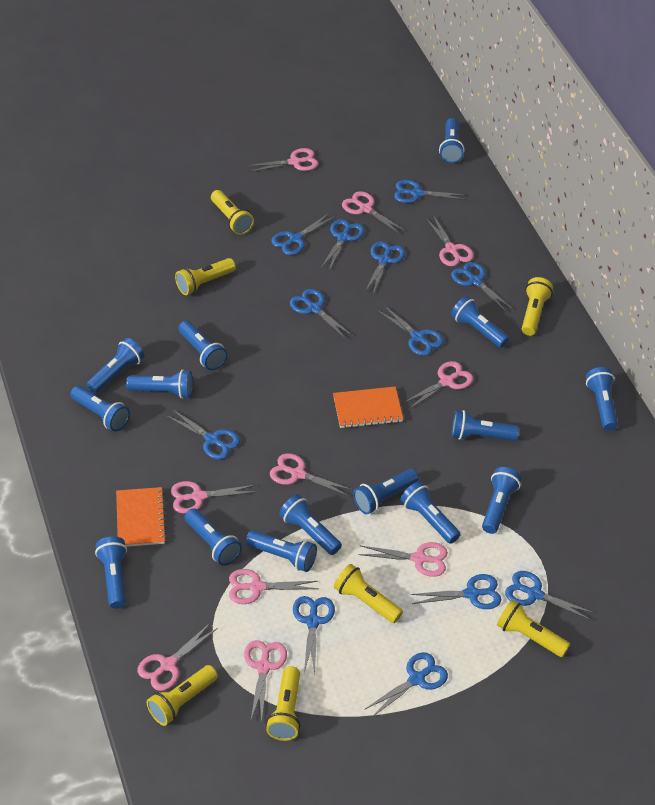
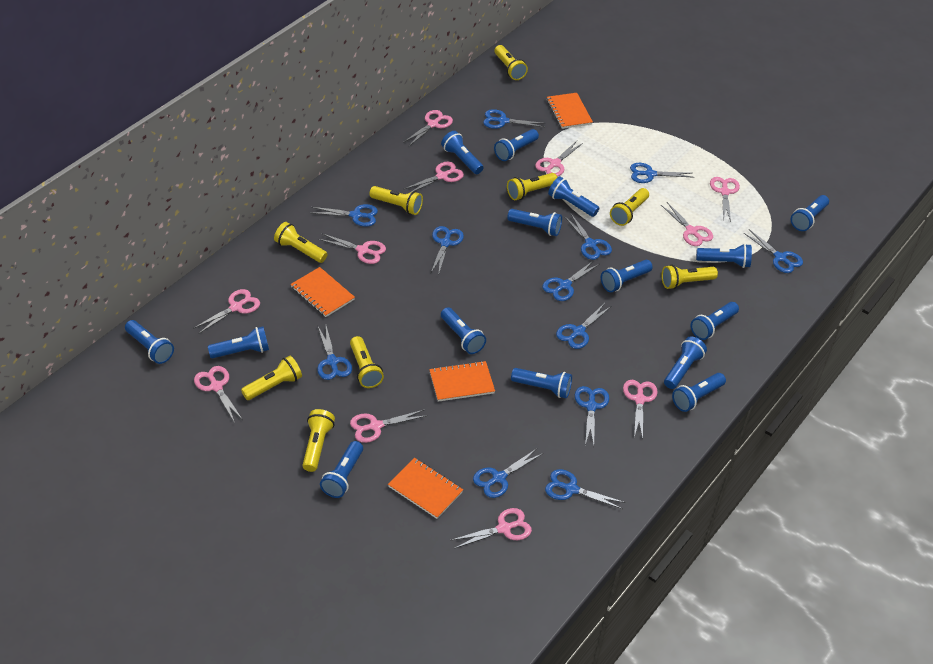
orange notebook: [116,487,167,547] [333,387,403,428] = 2 -> [291,267,355,317] [388,458,463,519] [429,361,495,402] [547,93,593,129] = 4
pink scissors: [137,622,218,691] [171,481,256,514] [229,569,318,604] [244,640,287,723] [247,148,318,172] [270,453,353,496] [342,191,406,234] [359,542,448,577] [402,361,473,410] [426,215,474,266] = 10 -> [193,289,260,333] [194,366,243,423] [318,234,386,264] [350,409,427,443] [403,110,453,146] [403,162,464,193] [452,508,532,548] [535,141,583,177] [623,380,658,440] [661,202,713,246] [710,177,740,222] = 11
yellow flashlight: [147,665,218,726] [175,258,236,295] [211,190,254,235] [266,666,300,741] [334,564,403,623] [497,600,570,657] [522,277,553,336] = 7 -> [241,356,302,400] [274,222,327,263] [302,409,335,472] [350,336,384,388] [369,186,423,215] [494,45,528,80] [507,173,557,200] [610,188,649,226] [662,265,718,289] = 9

